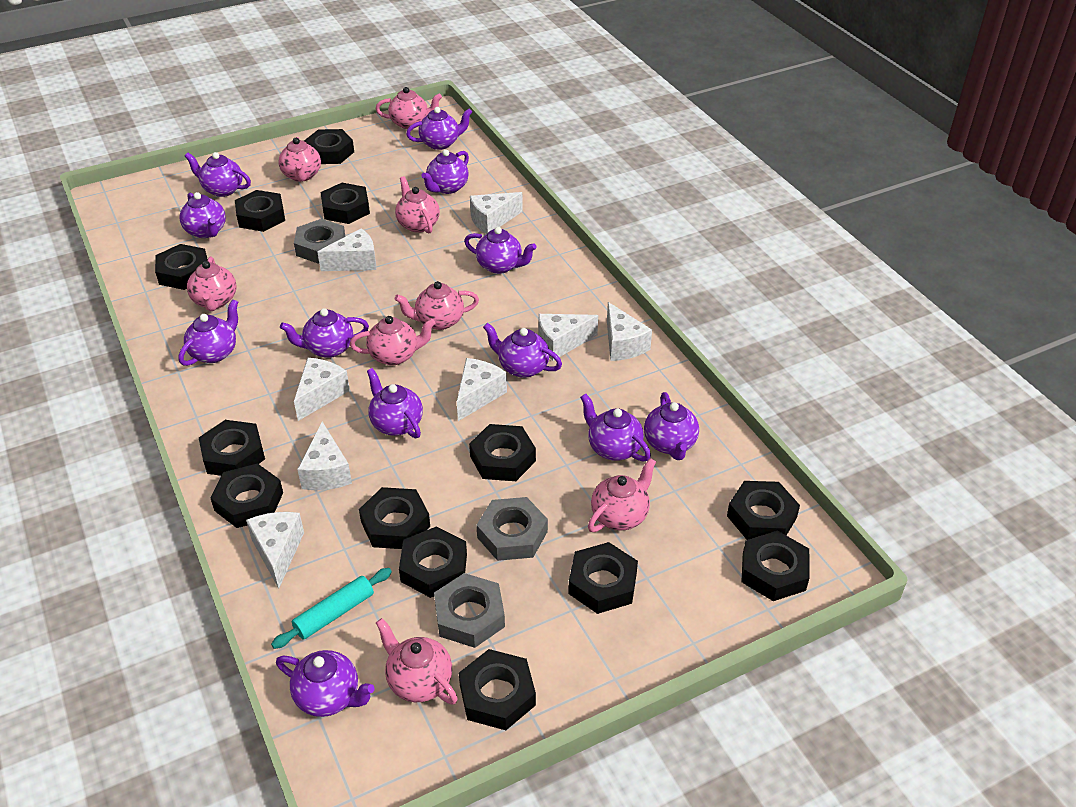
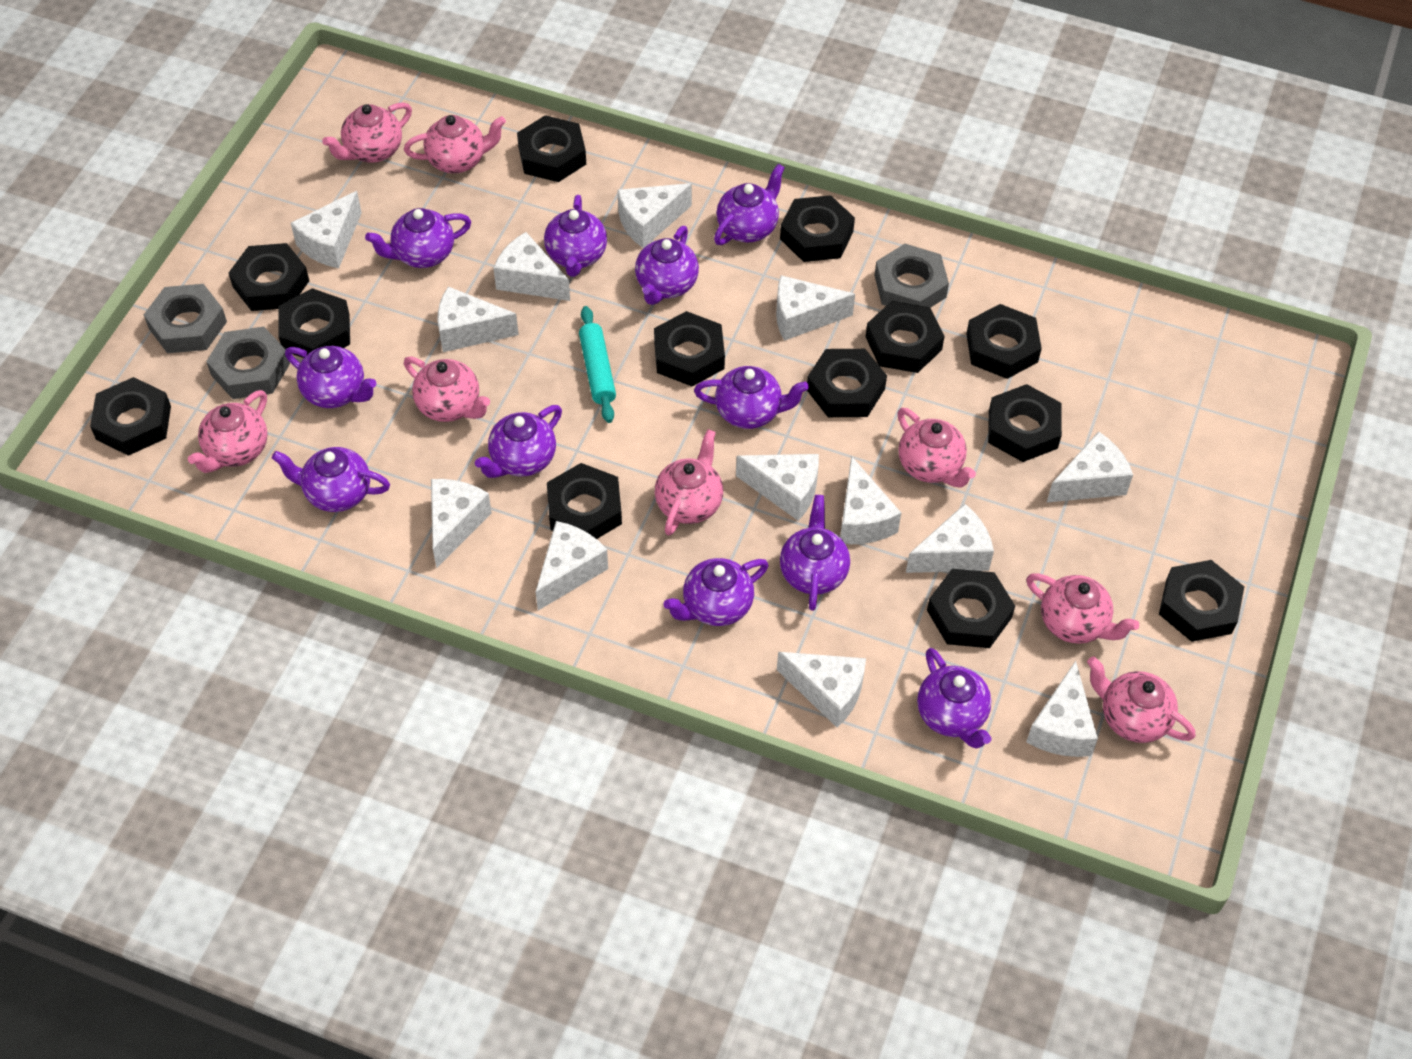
purple teapot: [179,299,238,366] [180,192,226,238] [185,152,251,197] [276,650,374,717] [280,308,369,358] [367,368,423,438] [406,107,472,150] [421,149,469,194] [464,227,537,274] [483,323,562,378] [580,394,651,462] [644,392,699,460] = 12 -> [272,447,390,512] [285,346,376,408] [365,208,471,268] [475,405,562,478] [544,195,607,277] [635,226,699,305] [663,558,769,626] [694,366,809,429] [714,164,785,245] [780,495,850,611] [917,648,992,749] = 11
white cheese: [246,512,304,589] [294,358,350,421] [297,422,352,490] [318,228,376,271] [457,358,507,421] [470,192,523,234] [538,314,598,361] [607,302,652,361] = 8 -> [291,191,362,268] [431,479,492,568] [438,287,519,352] [493,232,570,301] [536,521,608,610] [617,183,692,248] [736,454,819,521] [776,275,855,341] [777,652,866,727] [840,456,901,544] [906,504,994,573] [1026,661,1098,757] [1046,431,1133,503] = 13

